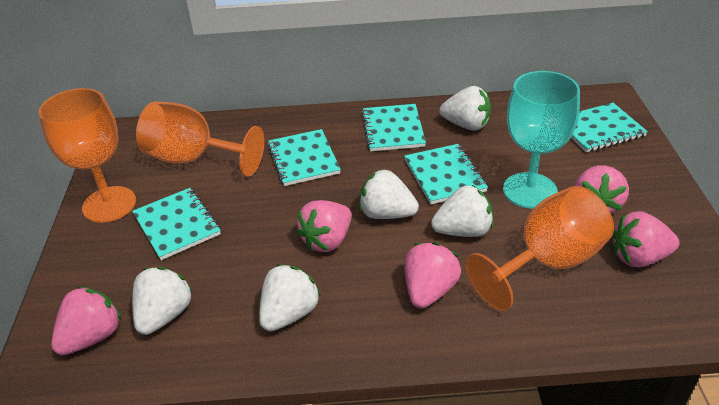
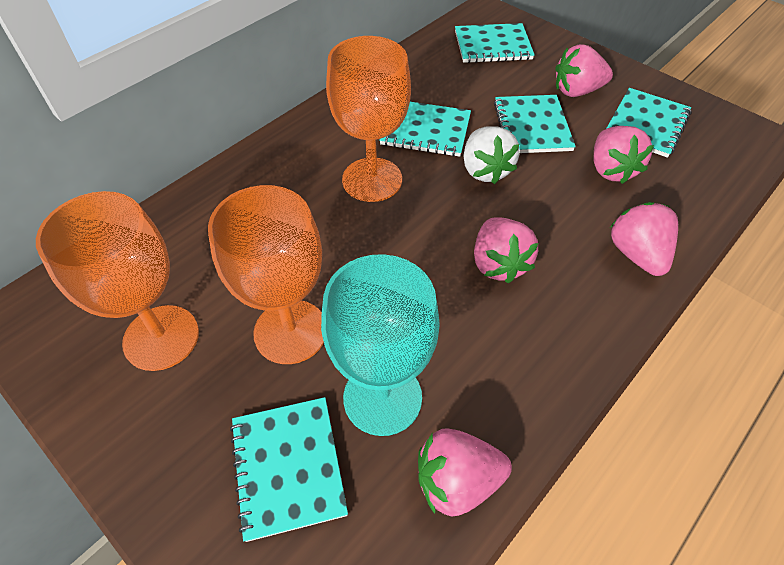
white strawberry: [132,267,193,335] [259,264,321,331] [359,170,419,219] [431,185,493,237] [439,86,491,131] = 5 -> [464,126,520,184] = 1

